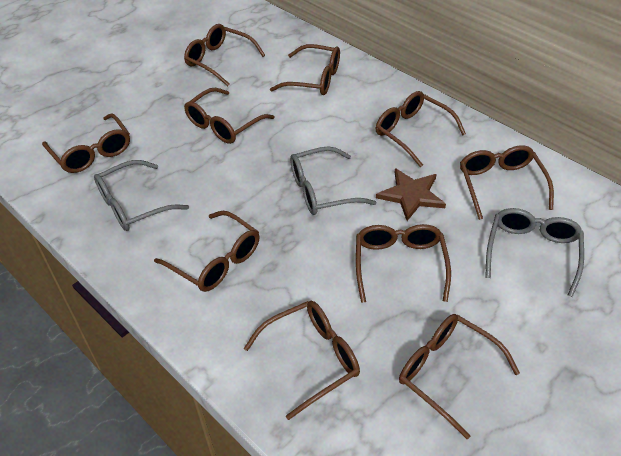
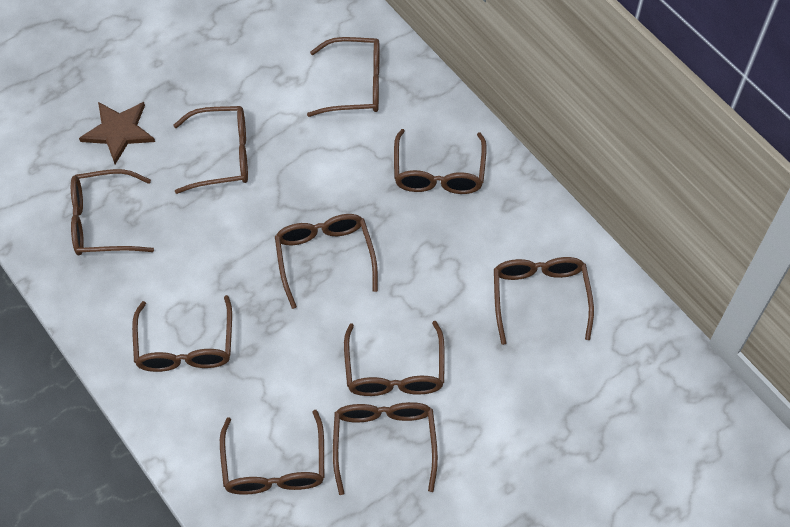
grey glasses: [94,160,189,231] [290,146,377,215] [485,208,584,297] = 3 -> none = 0

